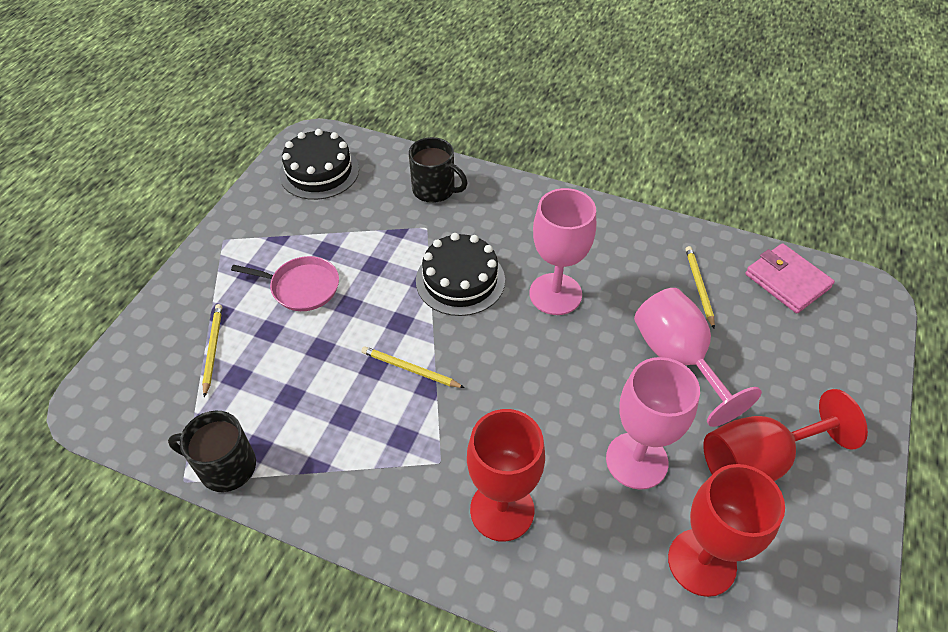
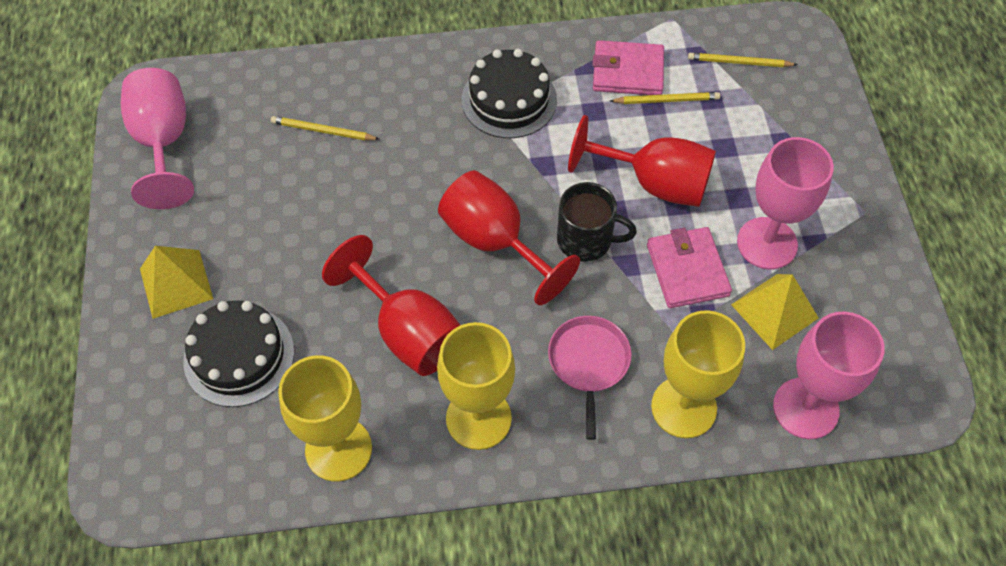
black mug: [168,411,256,492] [409,137,468,203] = 2 -> [557,182,637,262] = 1
pink wallet: [745,243,835,313] = 1 -> [593,40,664,95] [647,227,732,308] = 2
yellow goblet: none = 0 -> [278,355,372,482] [437,322,515,450] [651,310,745,438] = 3
yellow pyramid: none = 0 -> [140,246,213,319] [731,274,819,350] = 2

